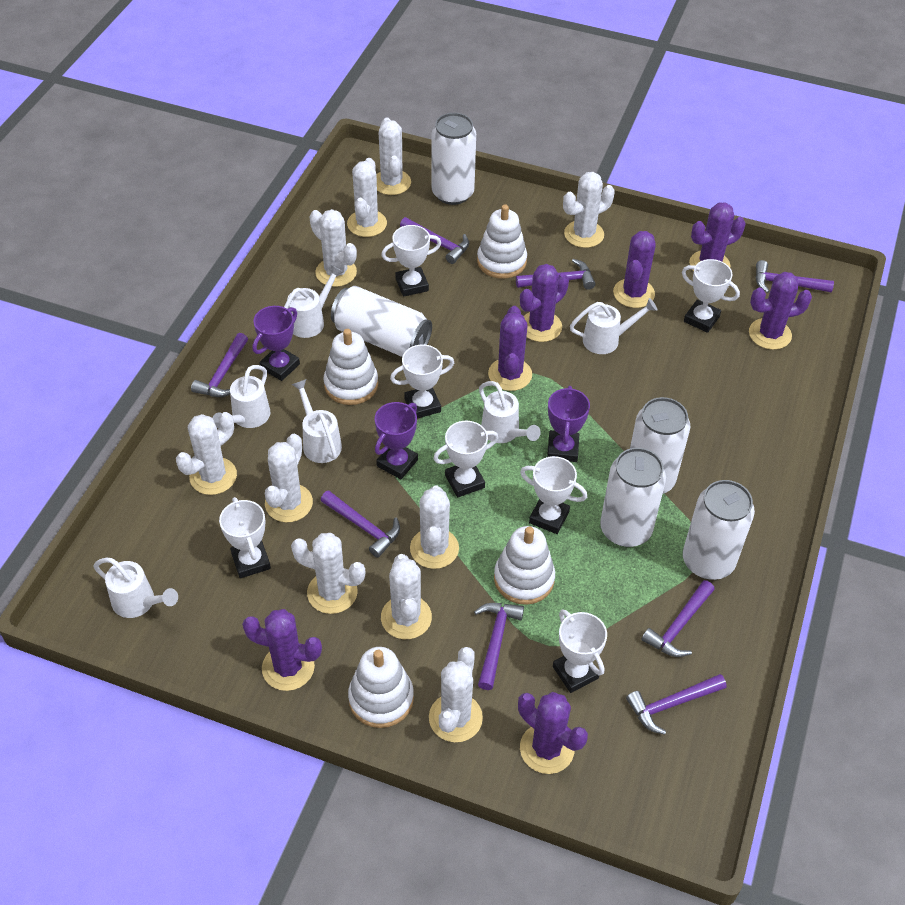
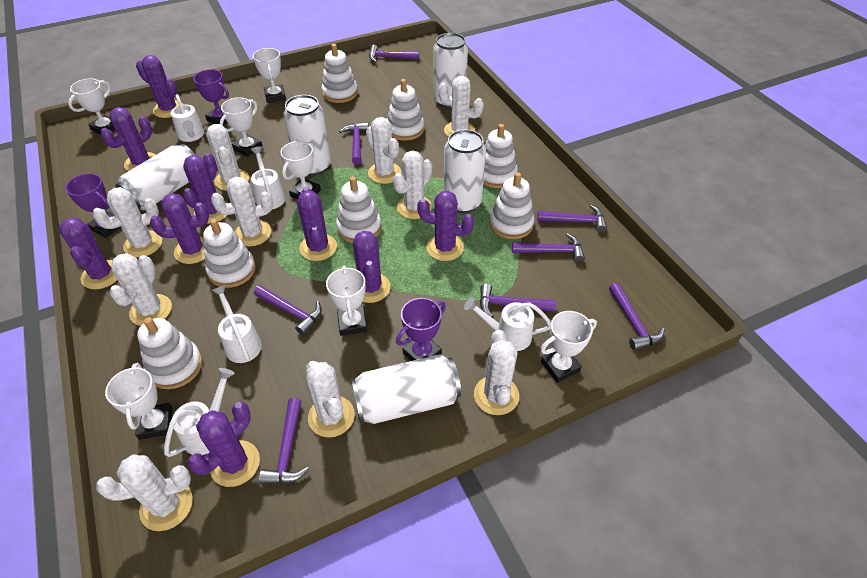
purple cactus: [242,609,322,691] [488,306,532,391] [518,692,588,774] [520,264,569,342] [613,231,656,308] [689,202,745,271] [749,272,812,350] = 7 -> [59,218,117,289] [101,107,156,171] [136,55,184,118] [150,193,209,264] [183,153,228,224] [187,402,260,487] [297,187,337,261] [353,231,391,303] [417,191,474,261] = 9
white stacking toy: [323,329,378,405] [348,647,414,728] [477,204,527,279] [494,526,555,605] = 4 -> [137,317,202,389] [203,219,256,288] [321,44,358,103] [336,176,381,243] [387,79,424,141] [483,124,518,188] [489,172,534,239] = 7
white watering can: [93,558,178,618] [213,365,270,428] [284,265,343,338] [291,379,342,463] [479,381,541,443] [570,298,657,354] = 6 -> [164,368,235,457] [171,94,204,142] [211,285,262,363] [250,146,285,209] [464,297,551,351] = 5

